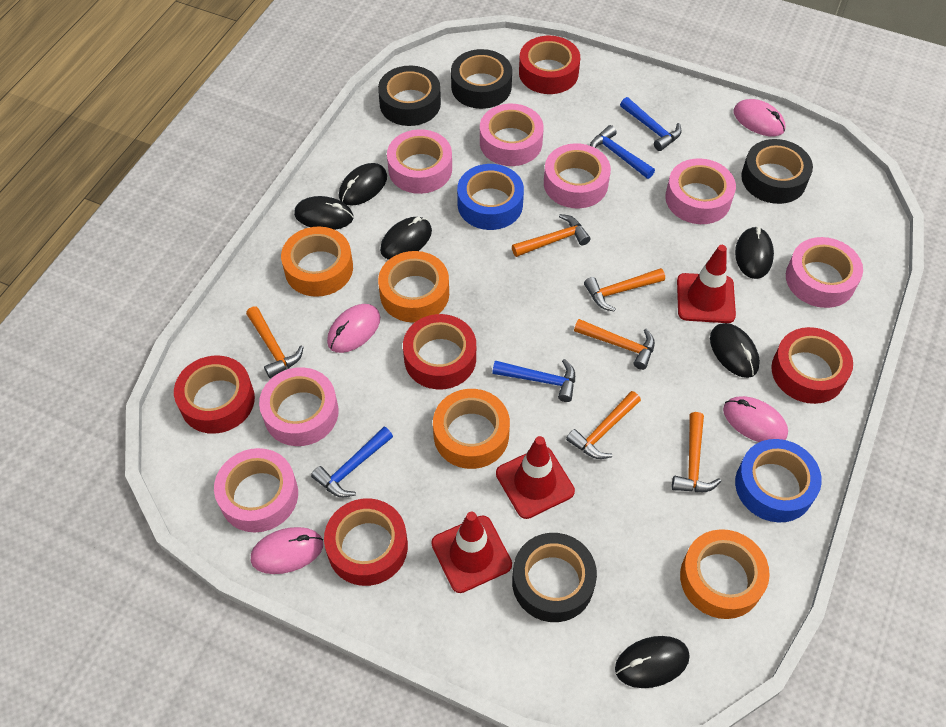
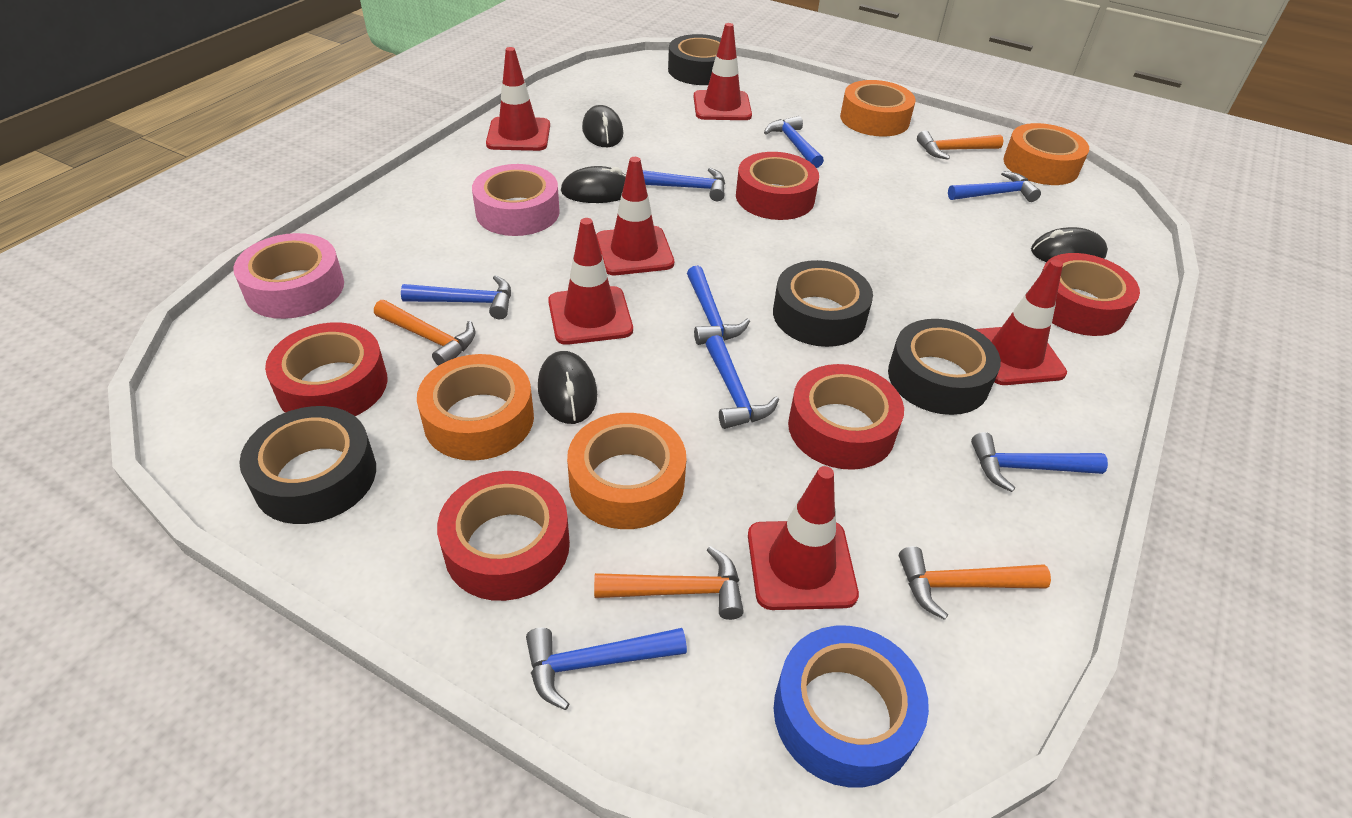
black mouse: [294,196,353,230] [339,163,387,206] [380,217,432,260] [615,636,690,688] [710,323,760,378] [735,227,774,279] = 6 -> [538,351,597,424] [561,166,626,203] [582,105,624,147] [1031,227,1108,262] = 4
blue hammer: [311,427,393,497] [492,359,575,402] [590,125,655,179] [620,97,681,151] = 4 -> [401,275,511,319] [526,628,687,710] [643,168,725,201] [687,266,750,345] [706,335,779,429] [764,116,824,168] [948,171,1041,202] [971,432,1108,492] = 8
blue tape: [457,164,524,230] [735,439,822,522] = 2 -> [774,626,929,787] = 1
orange hammer: [246,306,304,378] [512,214,591,257] [566,391,641,459] [574,319,655,370] [584,268,665,312] [672,412,721,492] = 6 -> [374,300,475,366] [594,546,744,620] [899,546,1051,620] [917,131,1003,159] = 4
pink mouse: [251,527,323,574] [327,304,380,353] [723,396,788,442] [733,99,786,137] = 4 -> none = 0
pink tape: [214,448,298,532] [259,367,339,446] [387,129,452,194] [480,104,544,166] [544,143,611,208] [665,158,736,224] [786,237,863,308] = 7 -> [233,233,344,319] [472,164,560,236] = 2
red traffic cone: [431,512,512,593] [496,436,575,519] [677,245,736,323] = 3 -> [486,47,550,151] [548,218,633,345] [596,157,674,275] [694,23,752,120] [748,466,859,610] [975,259,1067,385] = 6

